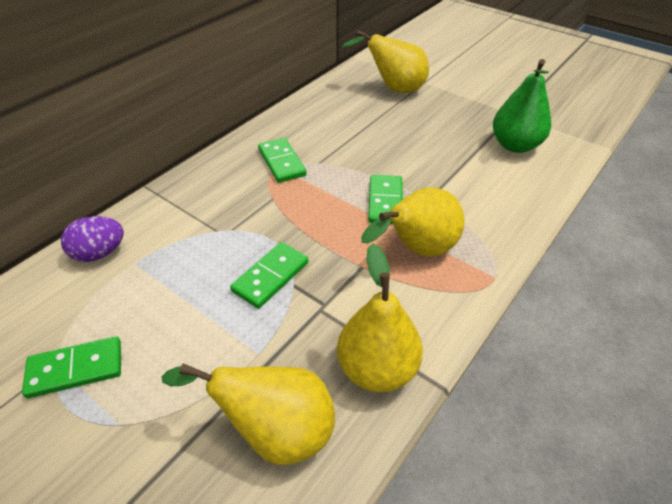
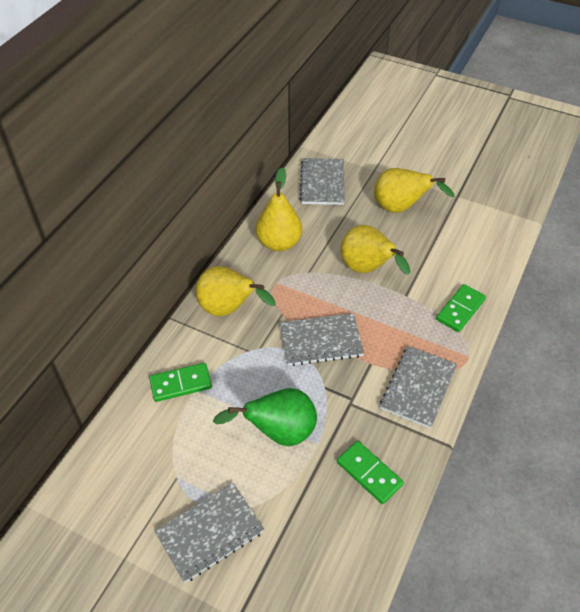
green domino: [22,336,121,398] [230,242,308,309] [258,138,307,183] [368,175,403,224] = 4 -> [149,363,212,402] [337,441,404,504] [436,284,486,332] = 3
grey notebook: none = 0 -> [154,482,264,583] [280,313,364,366] [300,158,345,205] [380,346,457,429] = 4
purple egg: [61,216,124,262] = 1 -> none = 0

